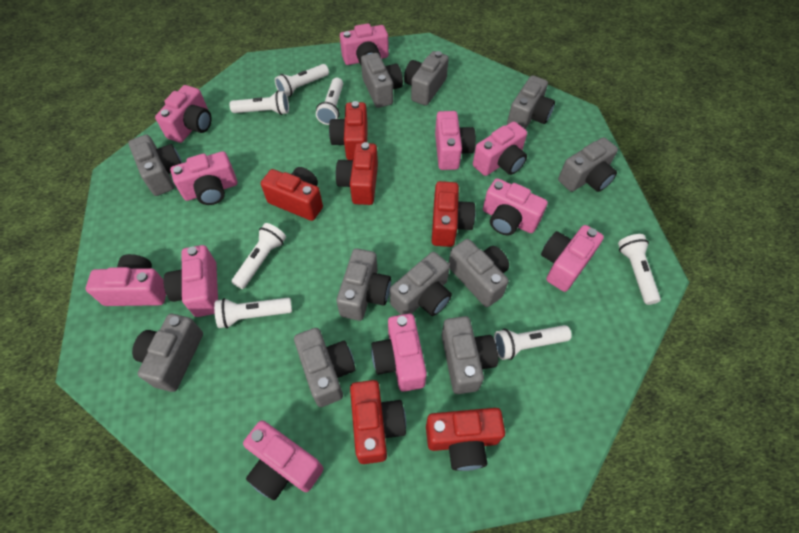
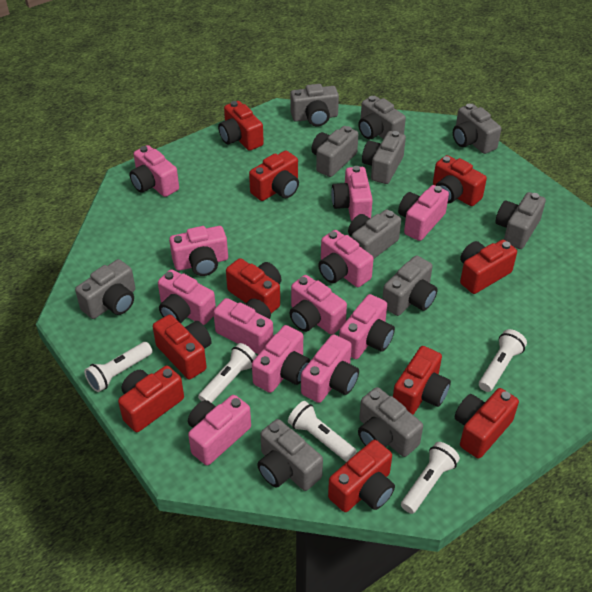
pink camera: [86,254,166,306] [155,85,212,143] [163,245,218,317] [170,151,237,205] [243,421,323,500] [340,23,389,65] [371,313,427,392] [435,111,476,170] [473,121,527,176] [483,178,548,235] [541,225,604,292] = 11 -> [129,145,179,197] [158,269,216,325] [169,226,228,276] [188,395,251,465] [213,298,273,355] [252,325,310,393] [289,275,347,335] [301,334,359,403] [318,230,373,287] [331,166,373,221] [339,294,395,359] [398,185,449,241] = 12
red camera: [261,167,323,221] [329,101,368,160] [336,142,378,205] [350,380,406,464] [426,408,505,471] [432,181,476,247] = 6 -> [118,366,184,432] [153,314,211,379] [218,101,264,151] [226,258,282,313] [249,151,299,201] [328,440,395,512] [393,346,451,415] [433,155,487,206] [455,388,519,458] [460,240,517,294] = 10
white flashlight: [214,298,292,328] [229,91,289,115] [231,223,286,289] [275,64,329,97] [316,78,343,125] [494,325,572,360] [618,234,661,305] = 7 -> [84,342,153,392] [198,343,257,403] [288,401,357,462] [401,442,460,514] [479,329,527,392] = 5

